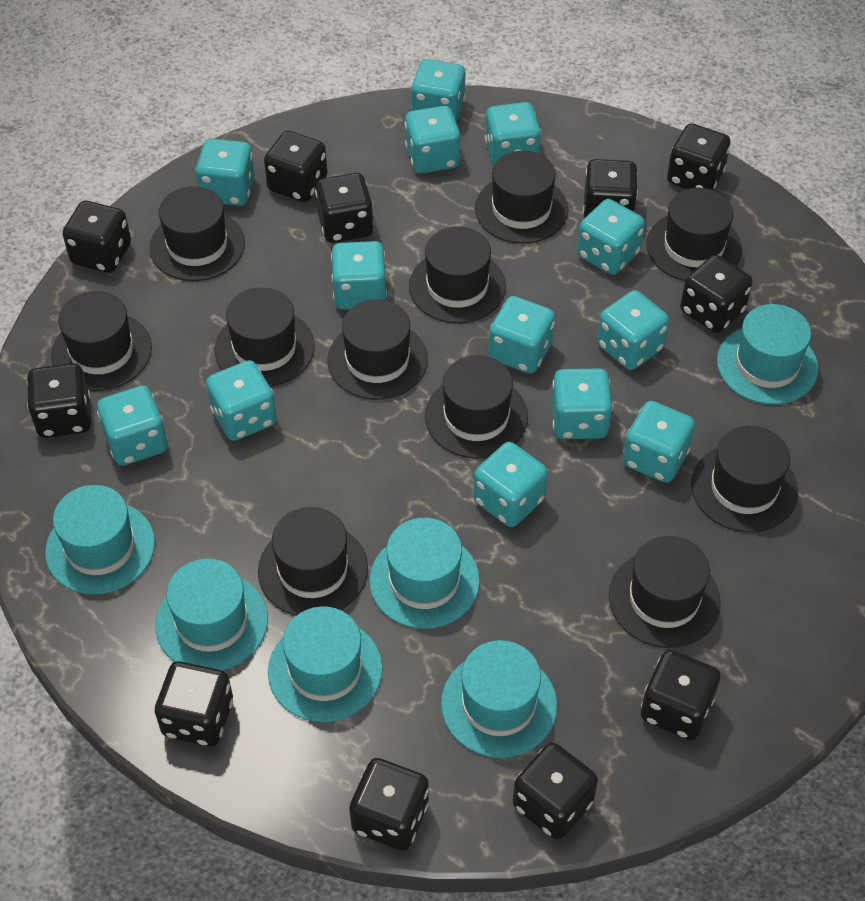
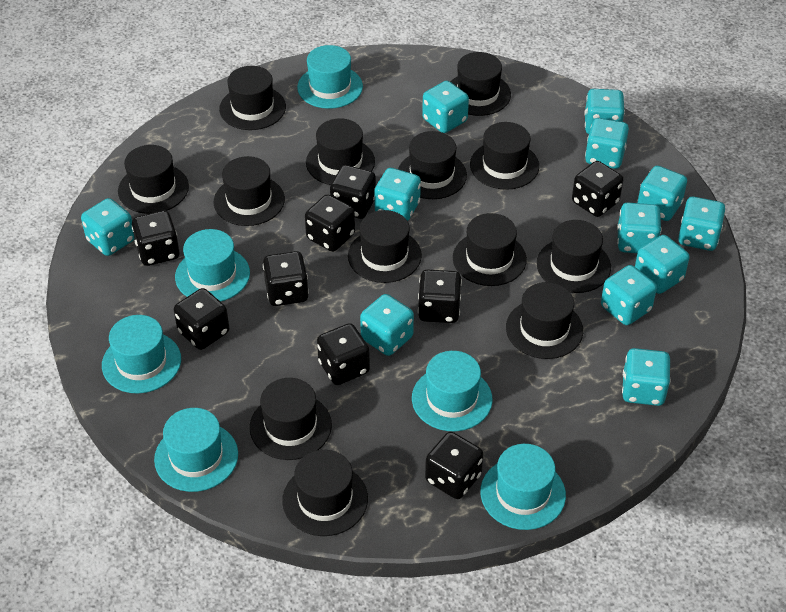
black dice: [27,363,91,438] [62,201,131,273] [155,661,233,747] [264,130,327,202] [315,173,374,243] [349,758,429,850] [513,742,598,840] [583,159,638,218] [641,650,720,740] [667,123,731,190] [680,255,753,333] = 11 -> [132,211,179,266] [174,288,229,350] [263,251,309,306] [305,194,355,252] [317,323,370,385] [330,165,376,219] [418,270,462,323] [425,432,483,499] [572,161,623,217] = 9
black hat: [51,291,152,391] [149,186,245,281] [215,288,315,387] [258,507,368,616] [327,299,428,400] [409,227,506,323] [425,355,528,458] [475,151,568,244] [609,536,721,648] [646,188,742,281] [691,426,798,532] = 11 -> [118,145,189,214] [214,156,285,226] [219,66,286,130] [250,378,332,460] [282,450,368,536] [306,118,375,185] [348,210,422,283] [398,131,467,199] [450,52,511,116] [453,213,527,286] [470,122,539,190] [506,282,583,359] [537,220,611,293] = 13
turquoise dice: [97,386,168,466] [196,139,255,206] [206,360,277,441] [331,241,387,310] [405,106,461,174] [411,59,466,122] [473,442,548,527] [485,102,541,166] [489,296,555,374] [551,368,613,439] [577,199,645,275] [597,290,669,370] [623,401,695,483] = 13 -> [81,198,135,256] [360,294,414,356] [374,168,421,221] [422,81,469,133] [584,89,625,134] [585,118,629,169] [601,265,657,325] [617,203,661,253] [622,348,671,406] [635,235,689,294] [637,166,687,221] [678,197,726,251] = 12

